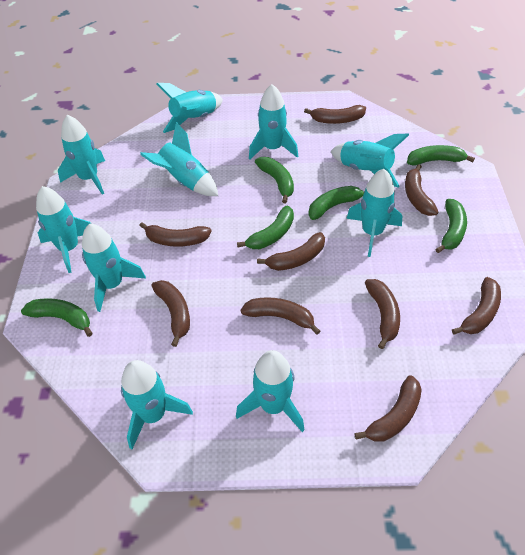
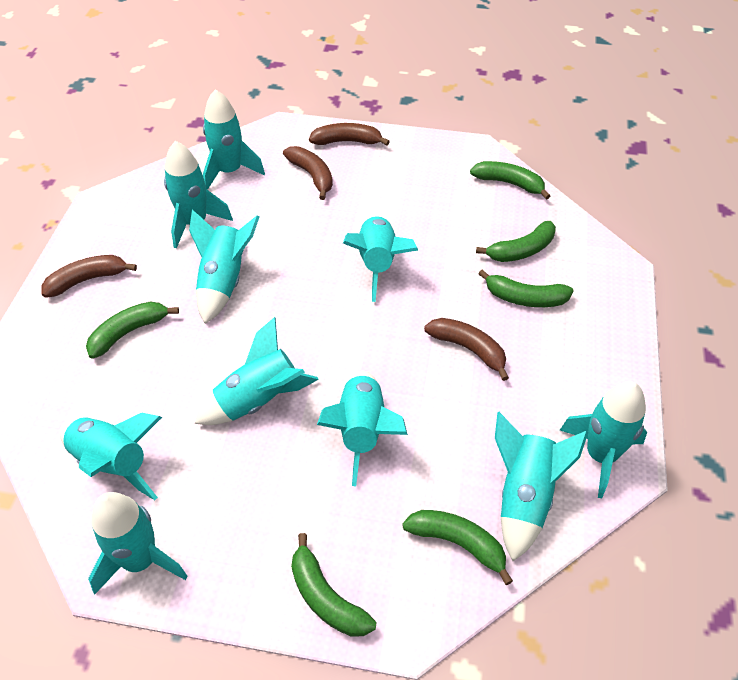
brown banana: [139,222,212,247] [152,280,190,347] [241,297,320,335] [257,232,325,271] [304,105,366,124] [354,375,422,442] [365,279,400,349] [405,164,438,216] [452,277,501,334] = 9 -> [42,255,137,298] [283,146,333,200] [309,123,390,145] [424,318,509,381] = 4

